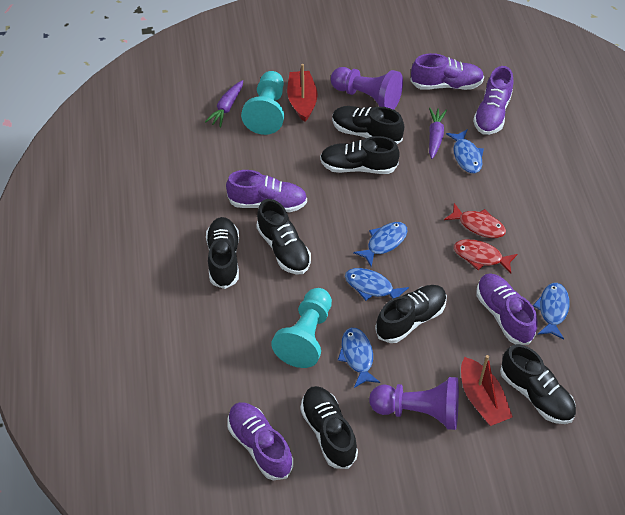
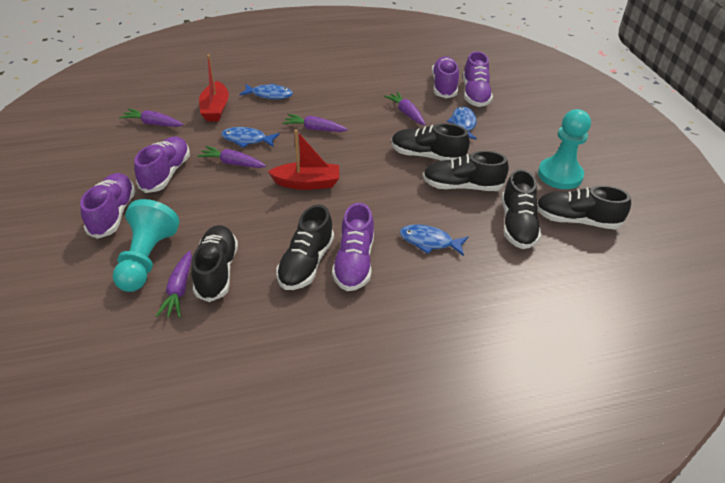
black shoe: [206,217,239,289] [256,199,311,275] [300,386,358,469] [320,136,400,174] [332,106,404,144] [375,285,447,343] [500,344,576,424] = 7 -> [191,225,238,302] [276,205,334,290] [391,123,470,161] [423,151,509,191] [502,169,541,249] [537,185,631,229] = 6
blue fish: [338,328,380,388] [345,268,409,301] [353,222,408,267] [446,129,484,173] [533,283,569,340] = 5 -> [221,127,280,148] [239,83,293,100] [400,224,468,256] [447,106,477,140] = 4
purple carrot: [205,80,243,127] [429,108,447,159] = 2 -> [119,108,183,127] [156,251,192,318] [197,146,266,168] [282,114,348,132] [384,92,425,125] = 5
purple pawn: [331,67,403,110] [369,377,459,430] = 2 -> none = 0
red fish: [444,203,506,238] [454,239,517,273] = 2 -> none = 0

